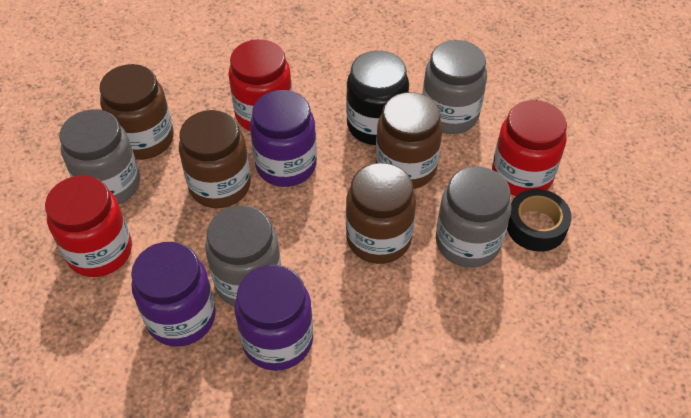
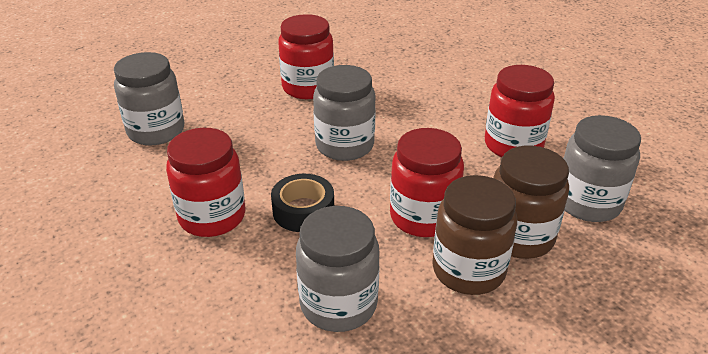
black jar: [346,50,409,145] = 1 -> none = 0
brown jar: [99,64,174,160] [179,110,251,208] [346,163,416,264] [376,92,443,189] = 4 -> [432,175,517,295] [493,146,569,259] = 2
purple jar: [131,242,216,347] [235,265,313,371] [250,90,317,187] = 3 -> none = 0
red jar: [45,175,132,277] [228,39,292,131] [492,100,567,196] = 3 -> [166,128,246,237] [278,14,334,99] [390,128,464,237] [485,65,555,157] = 4

